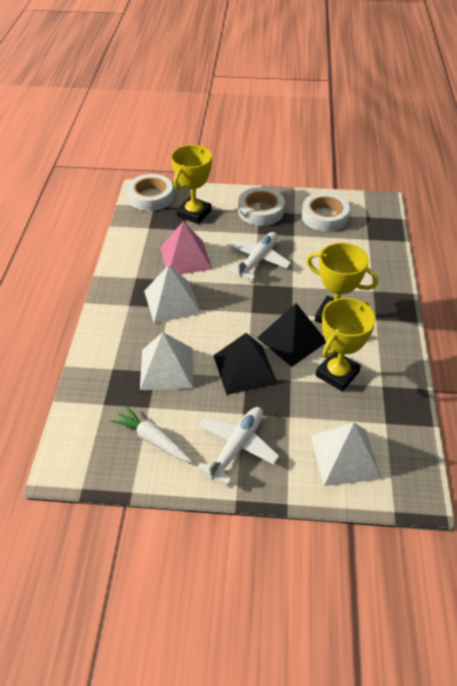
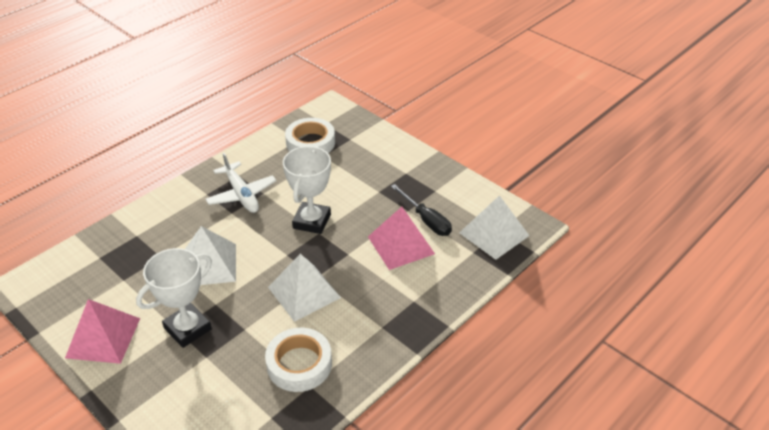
black pyramid: [213,333,278,395] [257,303,326,367] = 2 -> none = 0
black screwdriver: none = 0 -> [391,184,452,236] = 1
pink pyramid: [160,221,212,275] = 1 -> [65,299,140,364] [368,207,435,270] = 2
white carrot: [111,406,192,462] = 1 -> none = 0
white plane: [197,407,279,484] [227,232,291,280] = 2 -> [205,153,276,213] = 1
white tape: [127,174,174,211] [238,187,285,226] [302,193,350,232] = 3 -> [265,328,332,392] [285,118,335,153] = 2
white trophy: none = 0 -> [136,248,212,348] [283,146,331,234] = 2
yellow trophy: [171,145,212,224] [307,243,378,324] [316,298,376,392] = 3 -> none = 0

